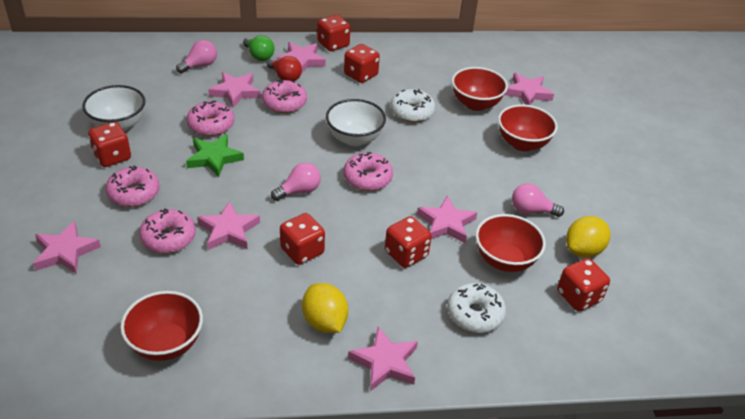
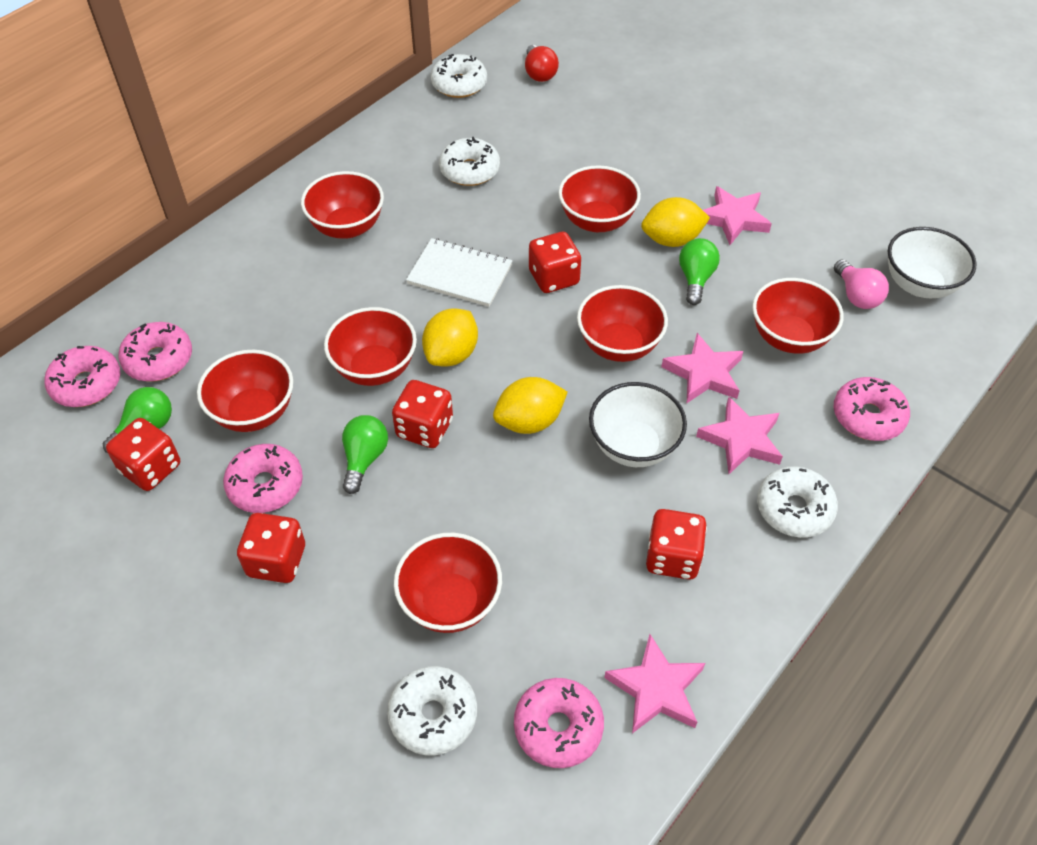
green light bulb: [243,35,275,61] = 1 -> [103,387,172,453] [342,415,388,494] [679,238,720,305] = 3
green star: [186,134,244,177] = 1 -> none = 0
pink light bulb: [176,40,217,74] [271,162,321,201] [512,183,564,217] = 3 -> [834,260,889,309] = 1
pink star: [33,221,101,274] [197,201,260,250] [208,72,261,108] [277,42,326,74] [348,327,418,391] [417,195,477,244] [504,73,554,105] = 7 -> [604,634,705,733] [661,333,744,403] [696,397,783,474] [703,186,772,245] = 4
red bowl: [120,291,203,361] [452,67,508,111] [476,214,546,272] [498,104,558,151] = 4 -> [197,350,293,432] [301,171,384,239] [324,307,417,386] [394,533,502,633] [558,165,641,232] [577,285,668,362] [752,278,844,354] = 7
red dice: [88,122,131,167] [280,213,325,265] [317,15,350,51] [344,44,380,83] [385,216,432,268] [557,258,610,311] = 6 -> [106,418,180,491] [237,513,305,583] [392,380,453,448] [529,232,581,293] [646,509,707,580] = 5
white donut: [390,89,435,122] [447,283,506,333] = 2 -> [387,666,477,755] [430,54,487,98] [439,137,500,186] [757,466,838,538] = 4
white notebook: none = 0 -> [406,238,513,307] = 1
yellow lemon: [302,283,348,333] [566,216,610,258] = 2 -> [422,308,478,367] [493,377,568,434] [641,197,710,247] = 3

